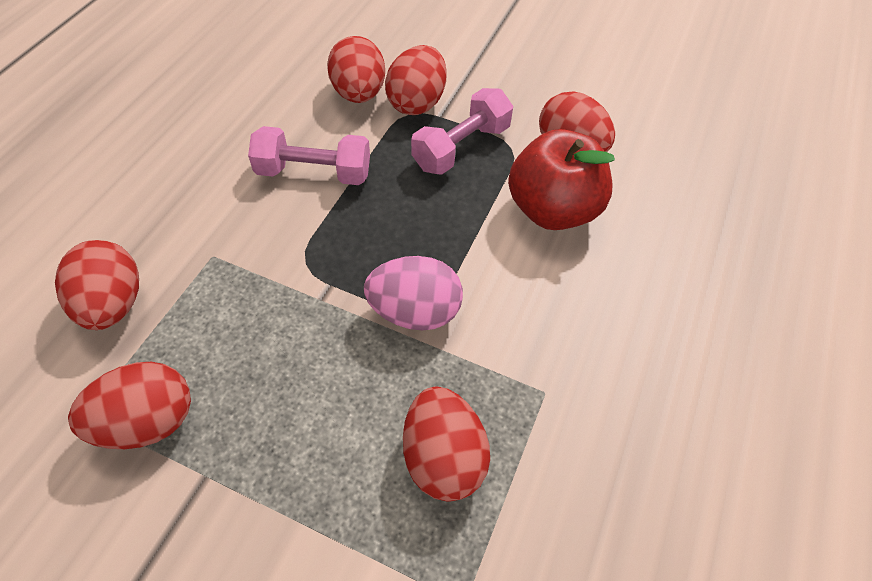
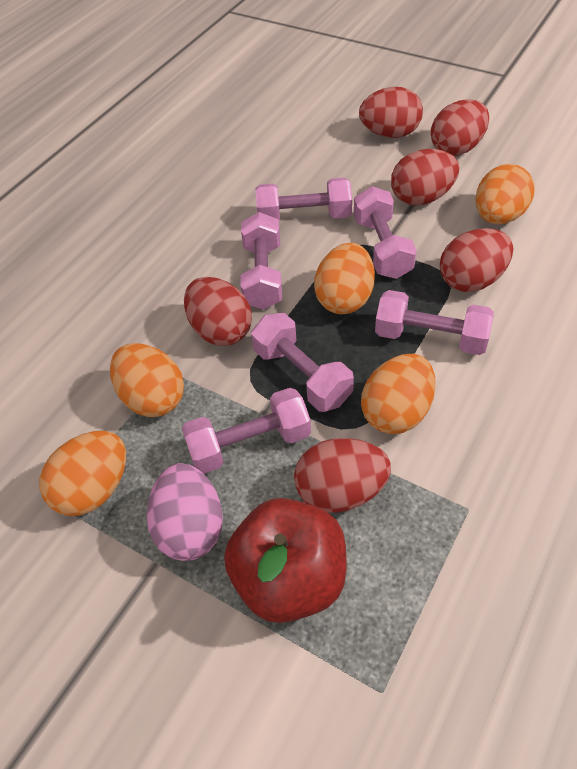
orange egg: none = 0 -> [40,431,126,516] [110,343,184,417] [314,243,375,314] [361,354,436,434] [476,164,535,224] = 5
pink dumbbell: [248,126,370,185] [411,88,513,175] = 2 -> [182,388,311,474] [240,212,283,310] [251,313,354,412] [255,177,352,220] [354,186,417,279] [375,290,494,355] = 6

